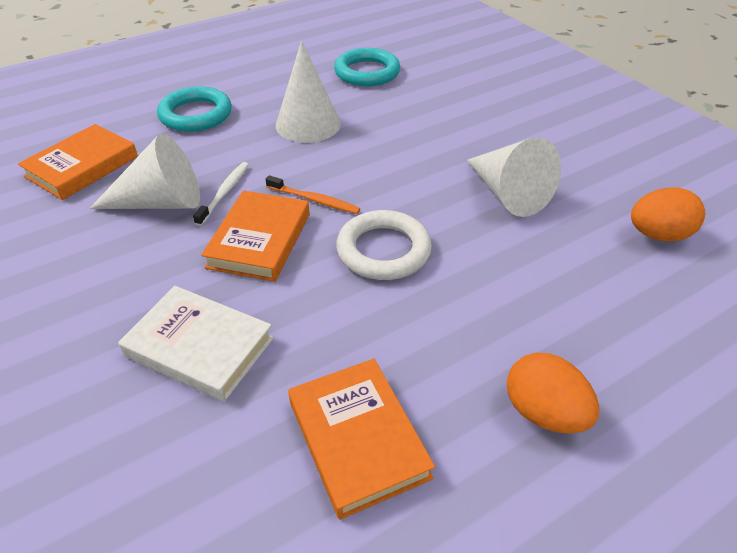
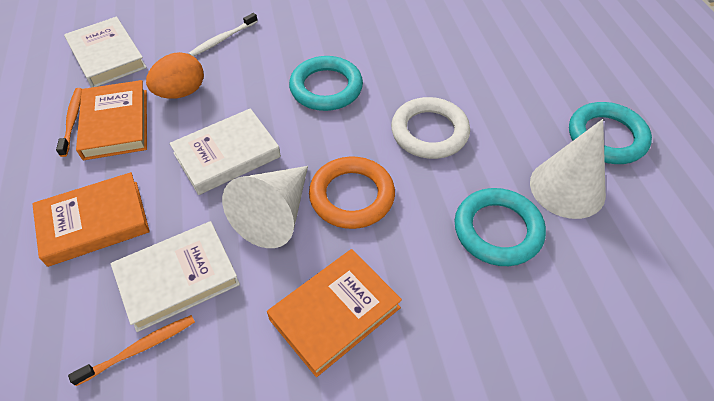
orange egg: [507,353,599,434] [631,187,705,241] = 2 -> [146,52,204,99] = 1
orange ring: none = 0 -> [309,157,395,229] = 1
orange toothbrush: [265,175,360,214] = 1 -> [56,88,82,157] [68,315,195,386] = 2
turquoise ring: [157,86,232,132] [334,48,400,86] = 2 -> [289,56,363,111] [455,188,546,266] [569,102,652,164] = 3
white book: [118,286,274,402] = 1 -> [64,17,147,87] [111,221,240,332] [170,108,281,195] = 3
white cone: [89,134,200,209] [276,41,341,143] [467,137,561,217] = 3 -> [222,166,308,248] [530,119,606,219] = 2

